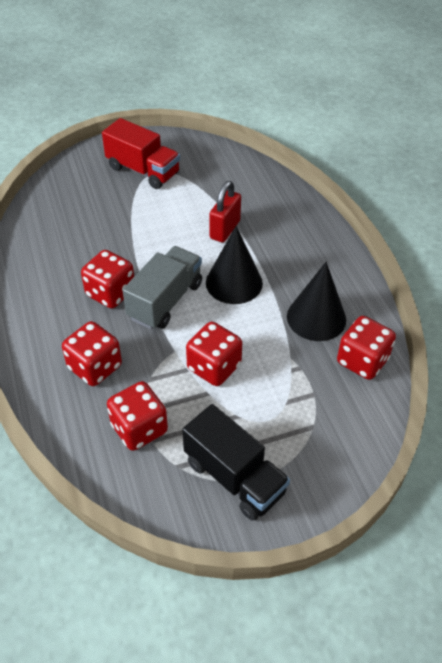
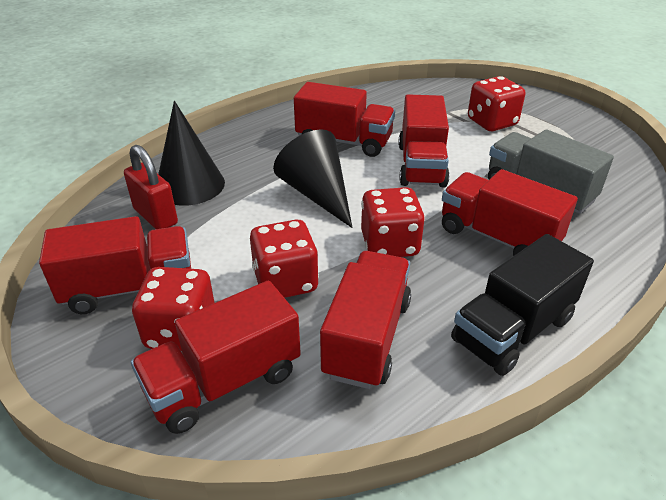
red dice: [62,321,122,386] [81,250,134,309] [107,381,168,451] [186,322,242,386] [337,316,396,380] = 5 -> [132,267,215,351] [250,220,319,298] [361,187,425,257] [468,76,525,131] = 4
red truck: [102,118,180,189] = 1 -> [39,216,191,314] [131,281,301,434] [294,82,395,157] [320,251,411,389] [398,94,450,187] [442,169,578,256] = 6

